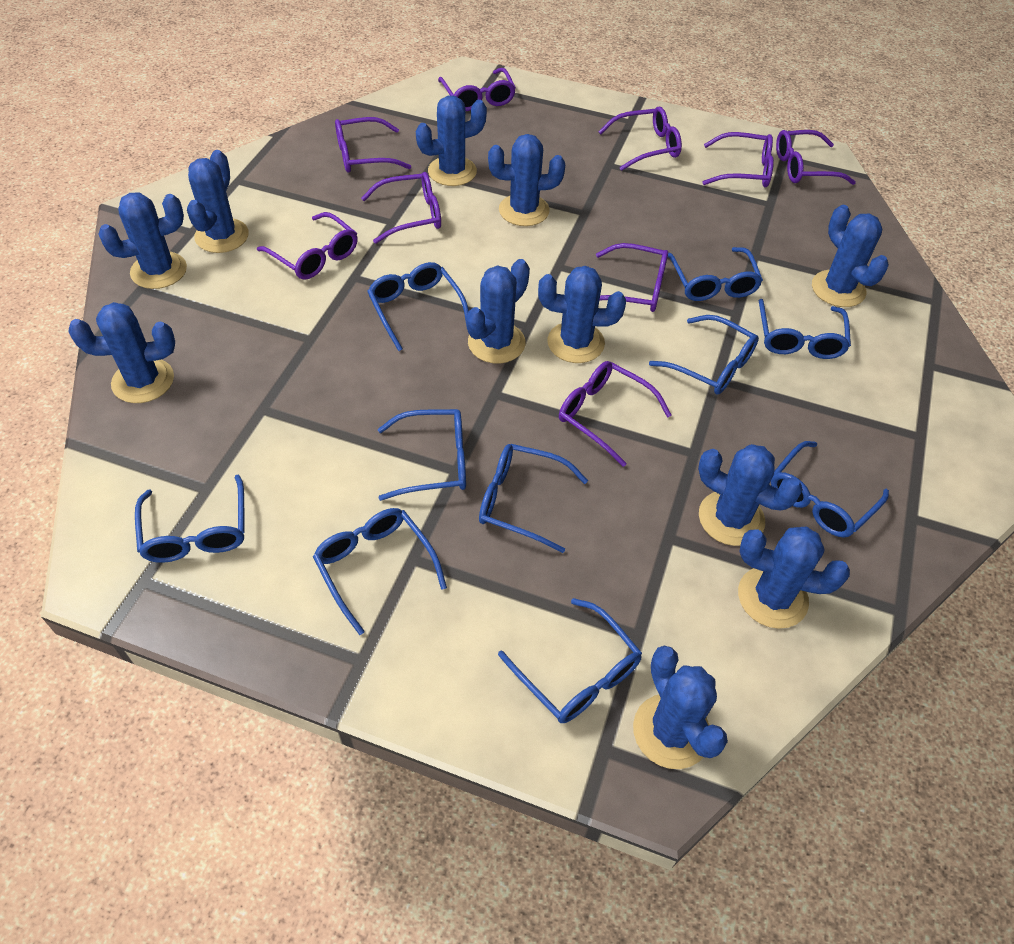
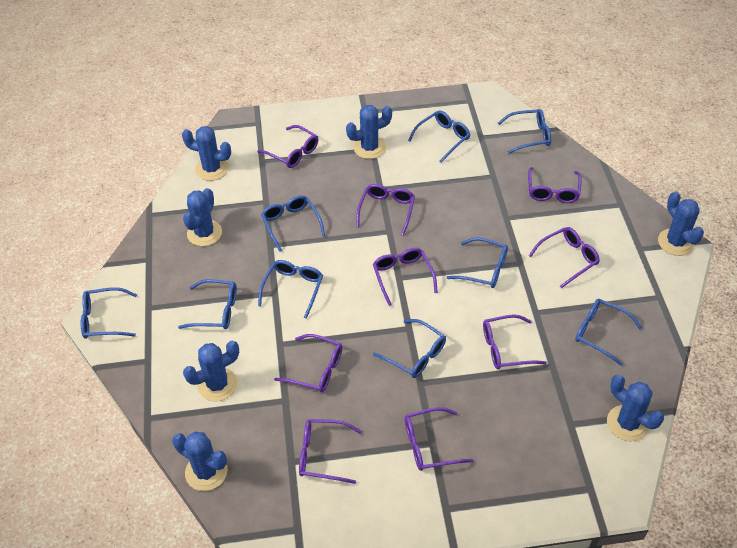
blue cactus: [68,302,175,403] [99,192,187,289] [187,150,249,253] [416,96,487,186] [466,259,530,364] [488,134,565,226] [538,266,626,363] [633,645,728,769] [698,444,803,546] [738,527,850,629] [812,205,889,307] = 11 -> [172,432,228,491] [182,126,231,181] [183,188,222,246] [183,341,239,402] [346,105,392,159] [607,374,664,441] [658,191,704,256] = 7
blue glasses: [135,475,244,563] [313,508,447,635] [367,262,469,351] [378,409,466,501] [479,444,588,553] [498,598,642,723] [649,315,759,395] [668,247,763,301] [759,299,851,359] [771,441,889,538] = 10 -> [81,287,137,339] [178,279,237,329] [258,260,323,319] [261,195,325,252] [373,319,446,378] [408,110,470,163] [447,237,508,288] [498,109,551,154] [575,299,642,366] = 9

